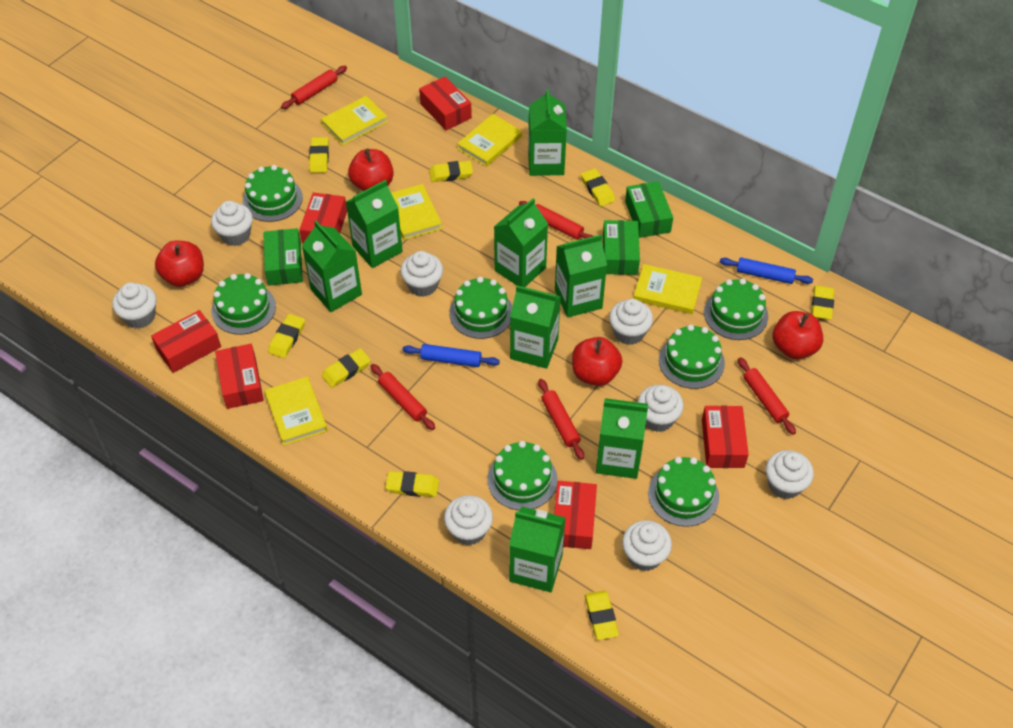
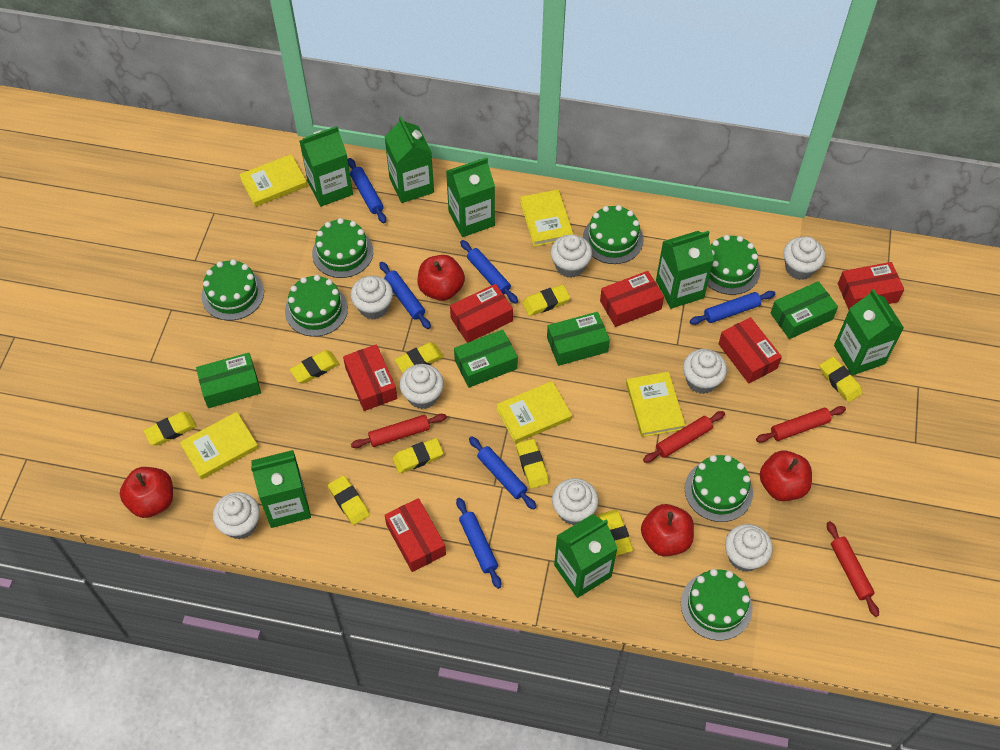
blue rolling pin: [402,344,500,367] [720,257,813,284] = 2 -> [348,158,386,223] [379,262,431,329] [456,498,501,589] [460,240,518,304] [469,436,536,510] [690,291,775,325] = 6
green box: [263,228,303,286] [603,220,640,275] [625,181,673,238] = 3 -> [196,353,261,408] [454,330,518,388] [547,312,610,366] [771,281,838,339] = 4
green carton: [302,221,362,312] [346,180,403,268] [494,198,548,287] [509,507,565,592] [510,286,561,369] [528,89,567,176] [555,235,607,318] [596,398,648,479] = 8 -> [251,450,311,528] [299,126,353,207] [385,116,434,203] [446,157,495,237] [554,514,618,598] [656,231,714,309] [834,289,904,375] = 7
red rolling pin: [281,66,347,109] [371,364,435,430] [519,201,593,240] [538,379,584,460] [738,357,796,435] = 5 -> [351,414,447,448] [643,411,725,463] [756,406,846,443] [827,521,879,617] = 4
yellow eraser: [268,314,305,358] [309,137,329,173] [322,348,371,388] [386,471,439,497] [429,161,473,182] [581,168,615,206] [585,590,619,640] [812,285,834,320] = 8 -> [144,412,196,446] [290,350,339,383] [328,475,370,525] [392,438,443,473] [395,342,444,373] [516,439,549,489] [522,285,570,316] [598,510,633,556] [820,356,862,402] = 9

